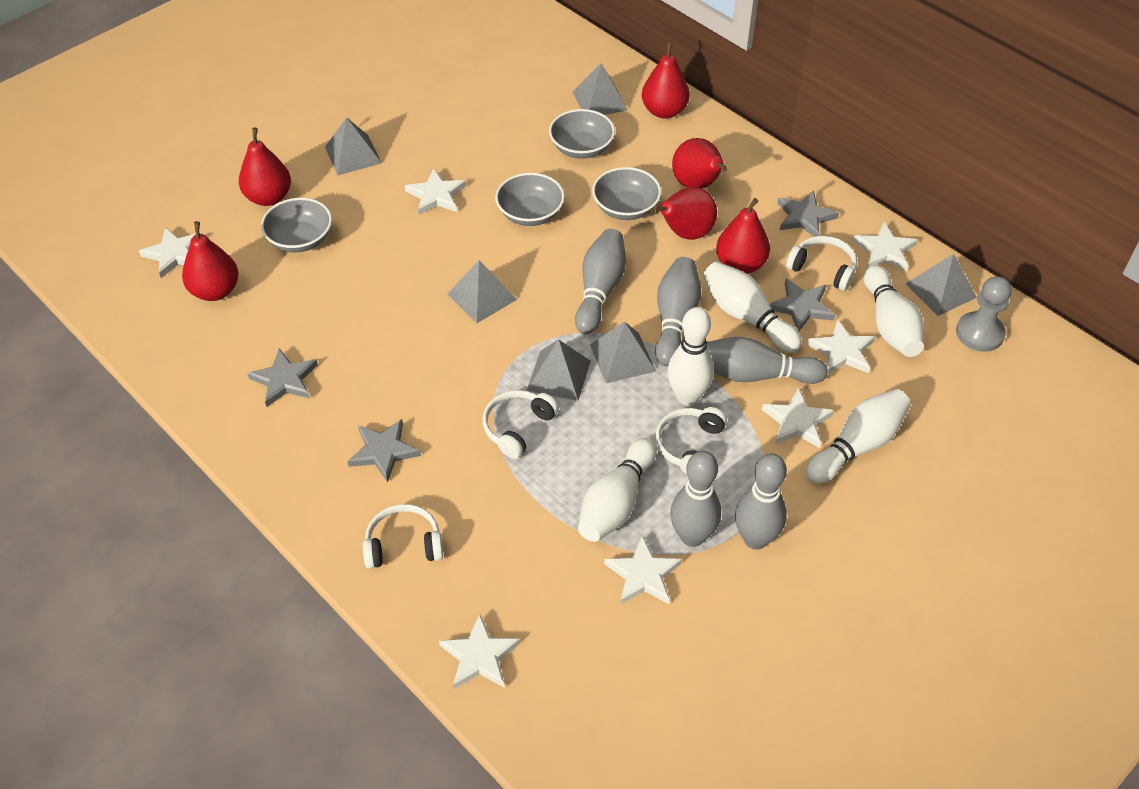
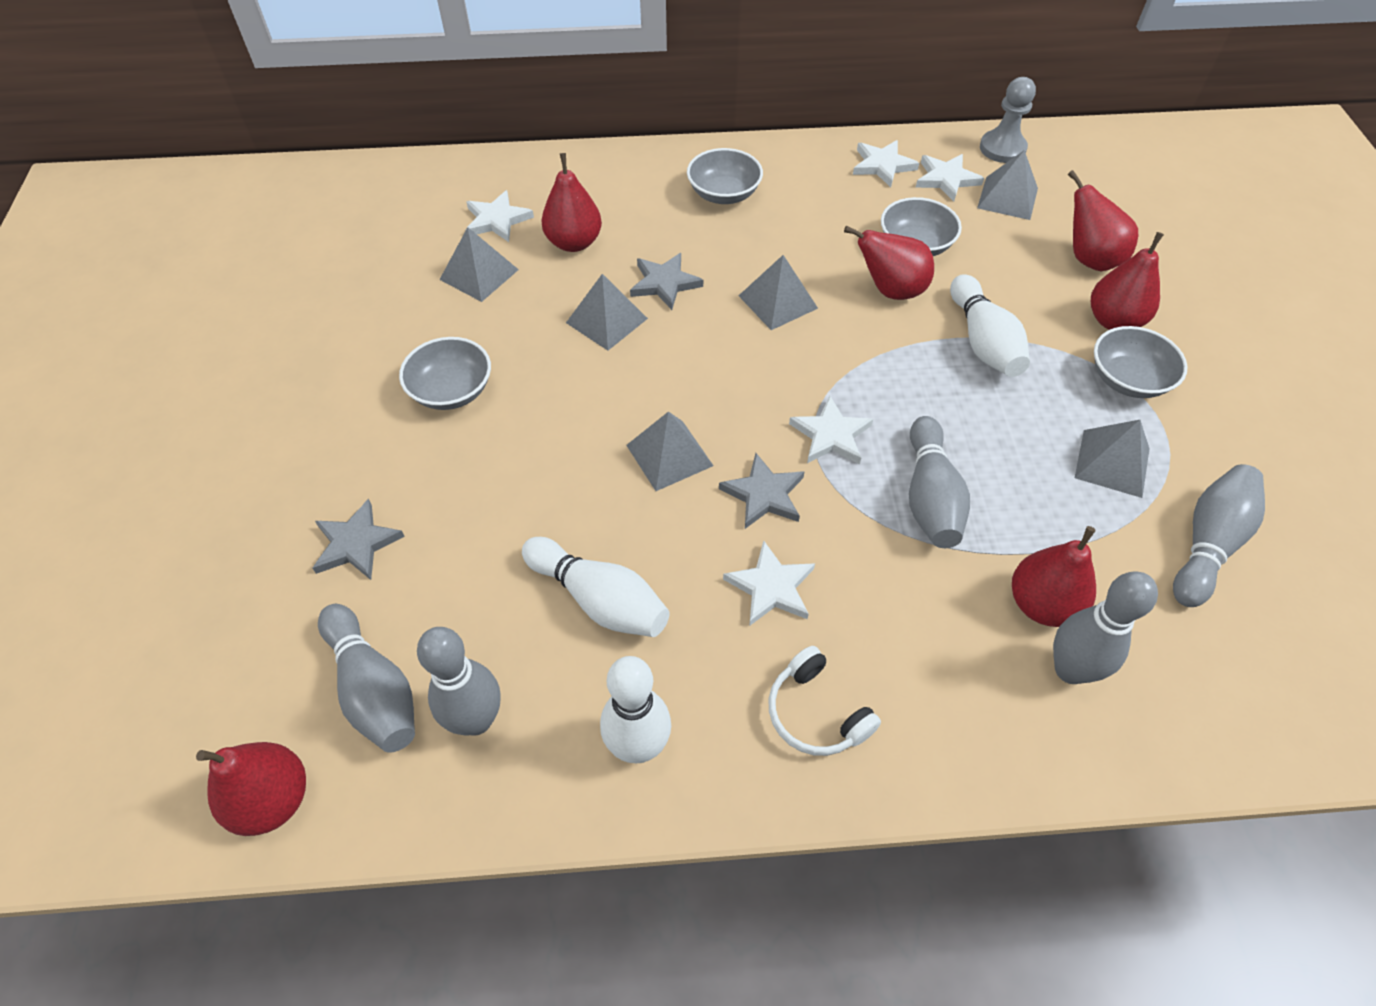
grey star: [247,348,318,407] [347,419,421,483] [769,279,835,332] [777,191,839,237] = 4 -> [312,499,405,580] [630,253,703,310] [719,453,804,529] = 3
white bowling pin: [578,438,657,542] [667,307,714,405] [703,261,802,353] [806,389,911,484] [864,265,924,357] = 5 -> [522,537,670,637] [600,656,671,764] [950,275,1030,377] = 3
white headphones: [363,504,443,569] [483,390,559,459] [655,407,727,474] [786,236,857,291] = 4 -> [768,646,881,756] = 1
white star: [139,227,202,278] [405,169,466,215] [439,614,520,689] [604,535,682,605] [762,388,834,448] [807,319,875,374] [852,222,918,272] = 7 -> [466,190,534,242] [723,540,815,626] [789,396,873,464] [853,140,919,187] [915,154,984,202] = 5

